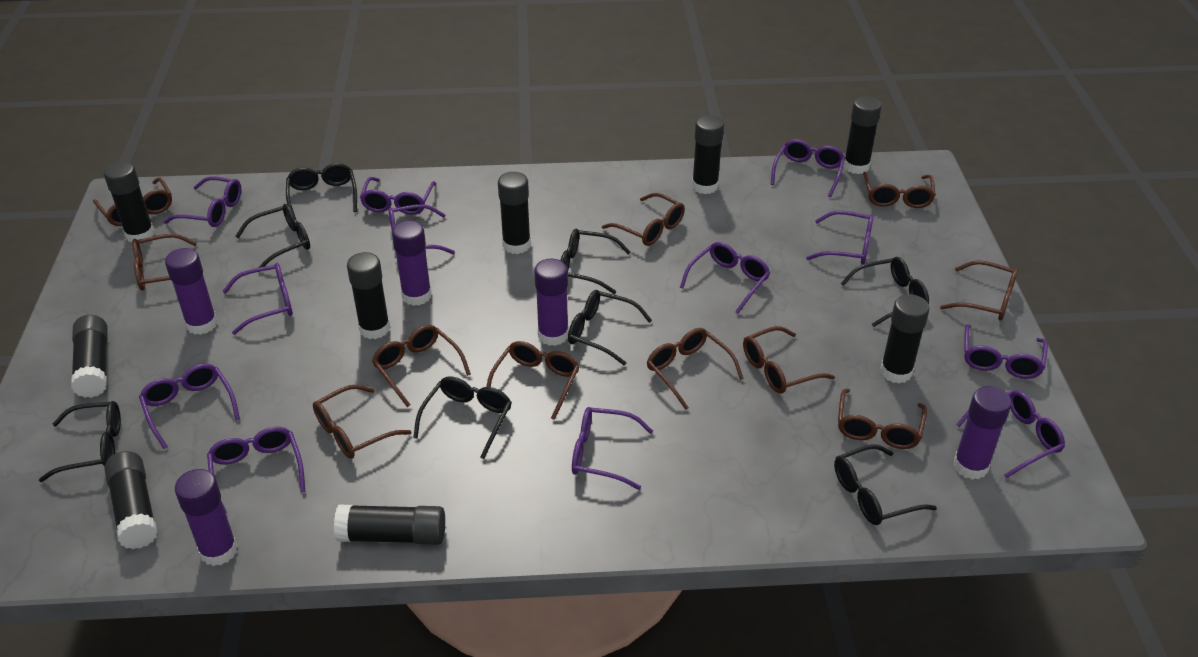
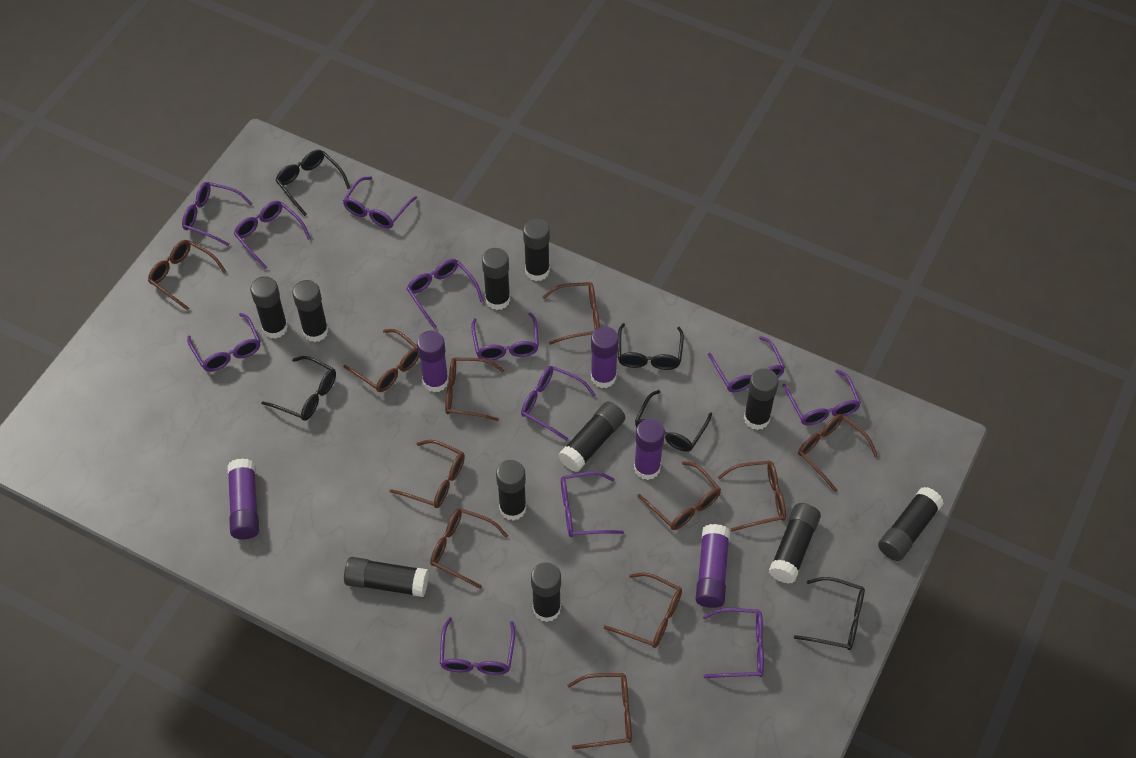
black glasses: [39,401,121,482] [235,204,310,268] [286,163,357,219] [413,376,512,459] [560,229,630,294] [568,290,652,366] [834,444,937,525] [840,257,929,327] = 8 -> [261,356,336,421] [275,150,350,216] [618,323,684,370] [635,390,712,452] [794,577,865,650] = 5
black glue stick: [71,315,108,398] [104,162,155,242] [104,451,157,549] [334,505,445,545] [347,252,390,339] [498,172,531,254] [692,115,724,194] [843,96,882,174] [880,294,929,384] = 9 -> [250,276,288,339] [292,280,329,342] [344,557,429,597] [482,248,510,310] [496,460,527,521] [523,219,550,281] [531,562,561,622] [558,401,625,472] [744,368,779,430] [769,503,821,584] [878,487,944,561] = 11

